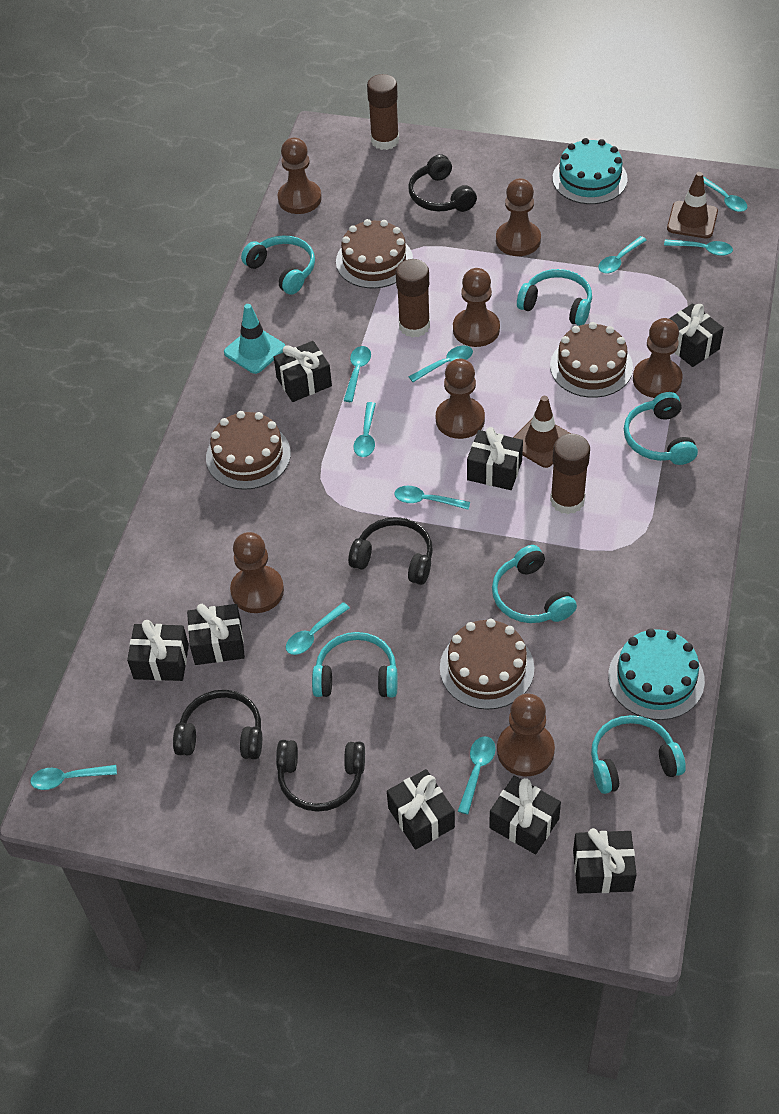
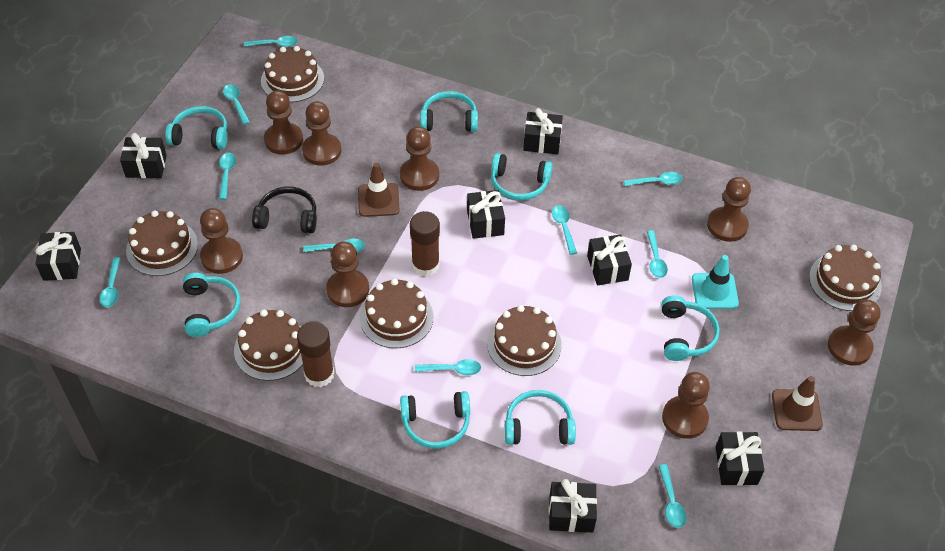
black gift: [127,620,189,681] [187,604,245,665] [274,341,332,402] [387,769,455,850] [467,427,523,490] [489,776,561,854] [573,828,637,894] [669,303,724,367] = 8 -> [35,232,81,281] [120,133,167,178] [467,190,505,239] [523,108,563,154] [549,479,597,533] [587,234,632,285] [716,431,764,485] = 7
black headphones: [173,690,262,760] [276,740,365,812] [348,517,433,585] [408,154,477,212] = 4 -> [252,186,317,233] = 1
brown cake: [206,411,291,490] [336,219,413,288] [440,619,534,710] [550,322,633,398] = 4 -> [126,211,198,276] [234,310,303,381] [261,46,324,102] [360,278,433,348] [487,305,562,376] [809,245,882,311] = 6
brown glue stick: [367,74,399,150] [396,259,430,338] [550,434,590,514] = 3 -> [297,321,334,387] [410,211,440,277] = 2
brown pawn: [230,532,284,613] [277,138,322,214] [436,359,485,439] [453,268,500,347] [496,178,541,256] [497,694,555,776] [633,318,682,398] = 7 -> [200,208,243,274] [264,90,303,155] [302,101,341,166] [326,241,369,307] [400,126,439,191] [662,372,710,439] [707,177,751,242] [828,300,881,366] = 8
turquoise cake: [553,138,628,204] [608,628,705,720] = 2 -> none = 0
turquoise headphones: [241,235,315,295] [312,632,398,697] [492,545,577,623] [517,269,592,326] [591,715,686,794] [624,392,698,465] = 6 -> [165,106,228,149] [183,273,240,337] [400,391,470,449] [420,91,478,132] [491,153,552,201] [505,390,576,445] [661,295,720,361] = 7

